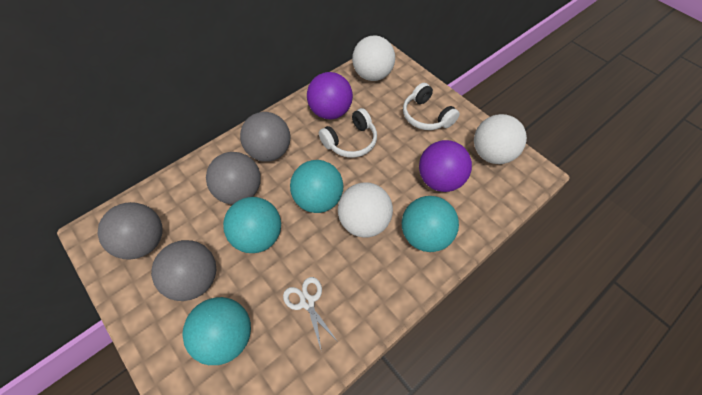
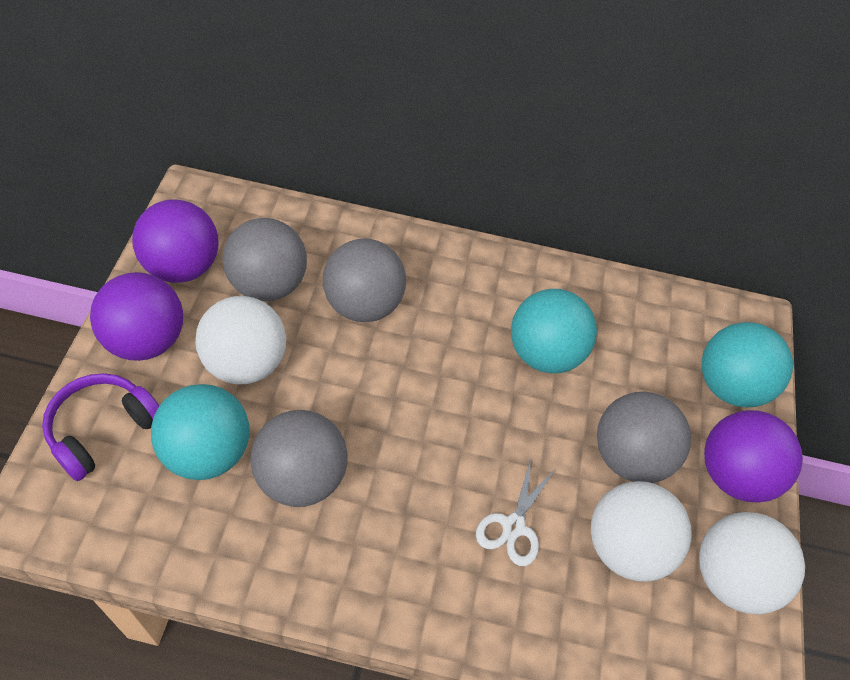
purple ball: [307,72,353,119] [419,140,472,192] = 2 -> [90,272,183,361] [132,199,219,283] [704,410,803,503] = 3
purple headphones: none = 0 -> [42,373,159,481] = 1
turquoise ball: [182,297,251,365] [223,197,281,253] [290,160,344,213] [402,196,459,252] = 4 -> [151,384,250,480] [511,289,597,373] [702,322,793,407] = 3
white headphones: [319,108,377,158] [403,83,460,130] = 2 -> none = 0

